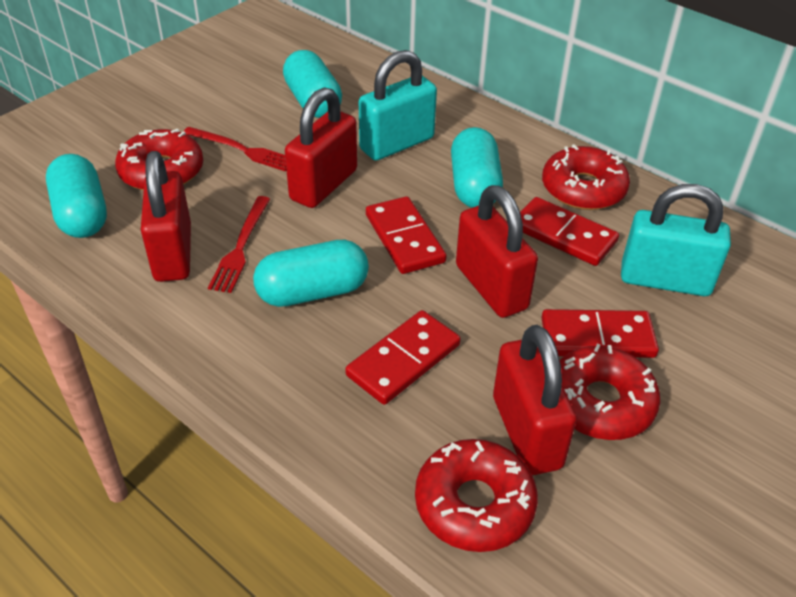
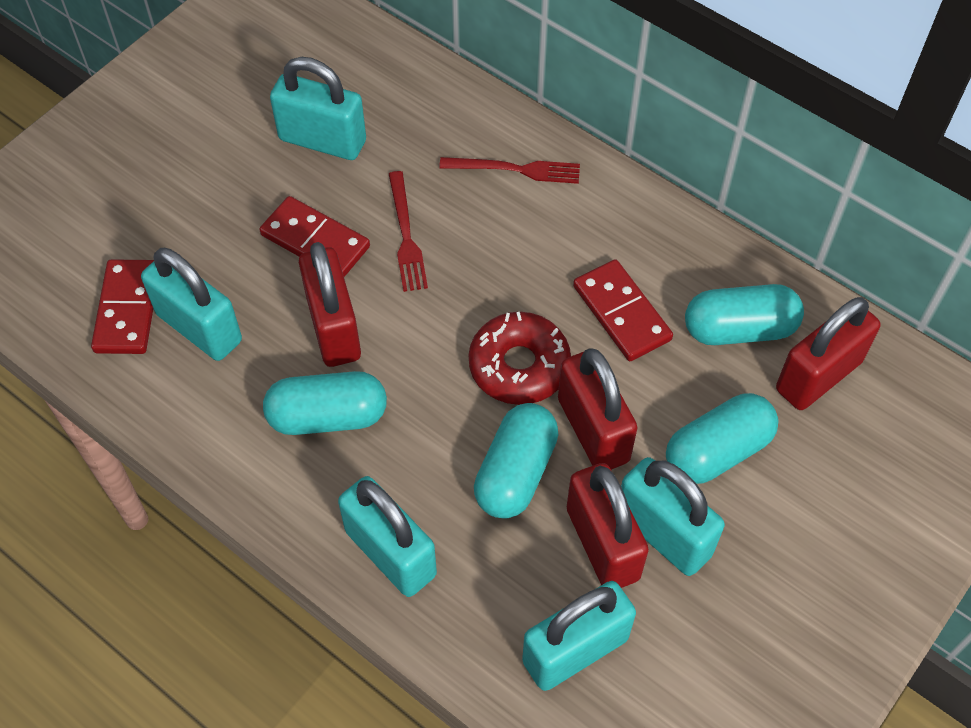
red domino: [345,310,461,405] [366,196,447,274] [520,197,619,266] [541,309,659,358] = 4 -> [91,259,154,354] [259,196,370,277] [573,259,673,361] = 3
red donut: [115,129,203,190] [415,439,538,552] [542,144,630,210] [560,344,660,440] = 4 -> [469,312,571,405] = 1
turquoise padlock: [359,50,437,161] [621,184,731,296] = 2 -> [141,248,242,361] [270,57,366,160] [338,476,437,597] [522,581,636,691] [621,457,725,576] = 5

